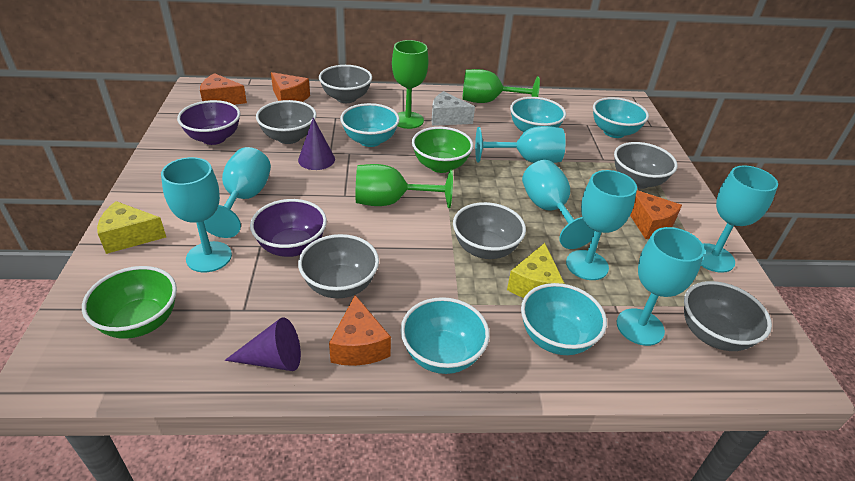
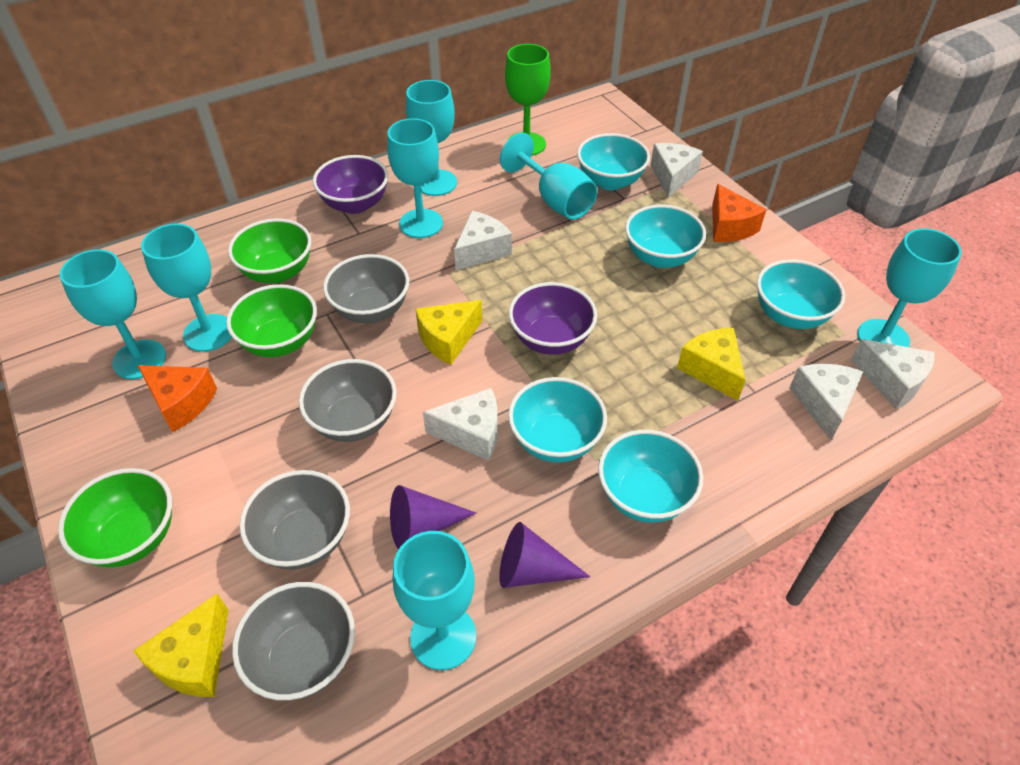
green bowl: [82,266,177,339] [412,127,473,173] = 2 -> [58,468,172,567] [226,284,317,357] [228,218,311,283] = 3
green goblet: [355,164,453,208] [392,40,428,129] [462,69,540,103] = 3 -> [505,44,551,156] = 1
grey bowl: [256,100,316,144] [298,234,379,298] [319,65,372,103] [453,202,526,259] [614,142,678,189] [684,281,772,351] = 6 -> [232,582,355,700] [239,470,350,569] [299,359,397,442] [323,254,409,323] = 4
orange cheese: [200,73,247,105] [271,72,310,102] [329,295,391,366] [630,190,682,239] = 4 -> [137,365,217,432] [712,184,767,242] = 2
white cheese: [432,91,475,126] = 1 -> [423,388,498,461] [454,211,512,270] [651,143,703,197] [789,364,863,440] [851,339,935,409] = 5
yellow cheese: [97,201,166,254] [507,243,565,298] = 2 -> [133,593,229,697] [415,300,482,365] [677,328,746,401] = 3

